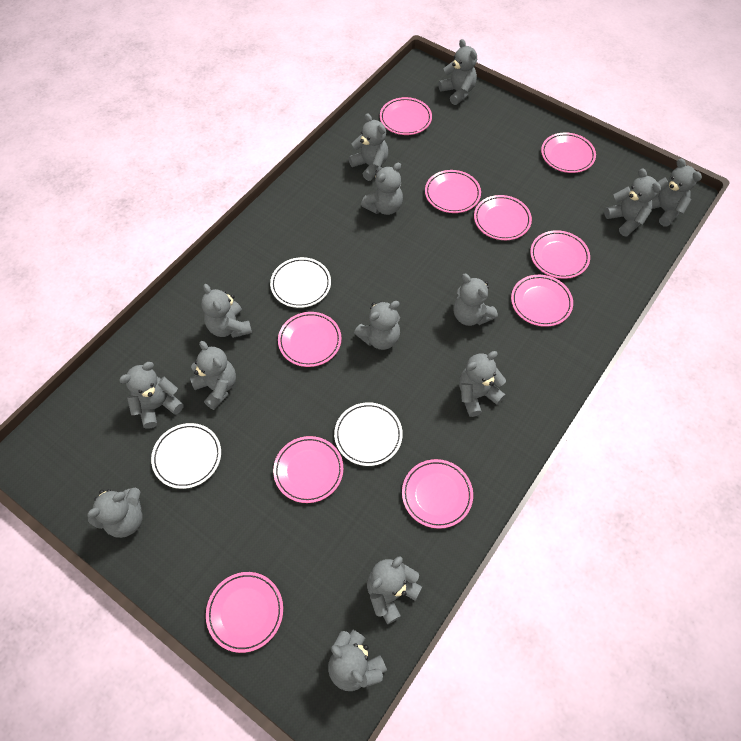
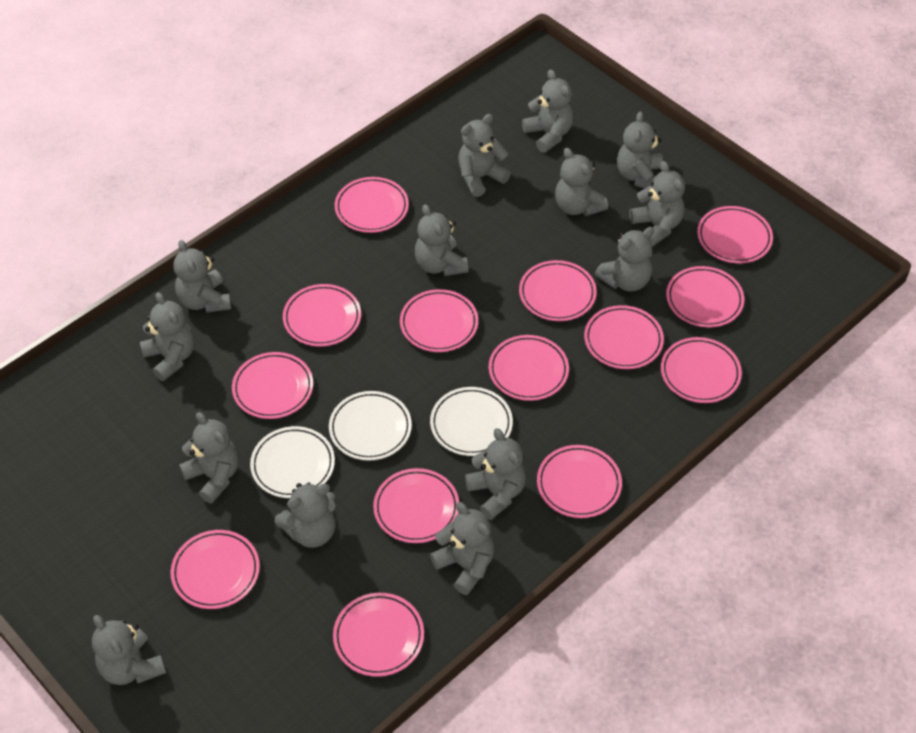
pink plate: [206,572,283,653] [273,436,343,503] [278,312,341,367] [380,97,432,135] [402,459,473,529] [425,170,481,213] [474,195,532,240] [511,275,573,327] [530,230,590,279] [541,132,596,173] = 10 -> [171,530,260,609] [232,352,313,419] [283,284,361,347] [333,593,424,677] [335,177,409,233] [373,468,459,543] [400,289,478,352] [488,335,569,401] [519,260,597,321] [537,445,622,518] [584,305,664,369] [661,337,742,403] [666,266,744,327] [697,206,773,263] = 14

